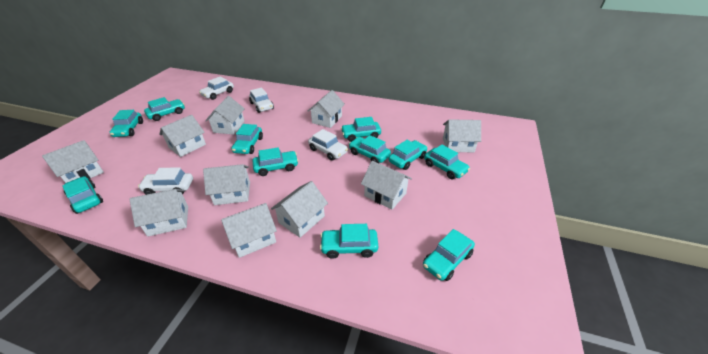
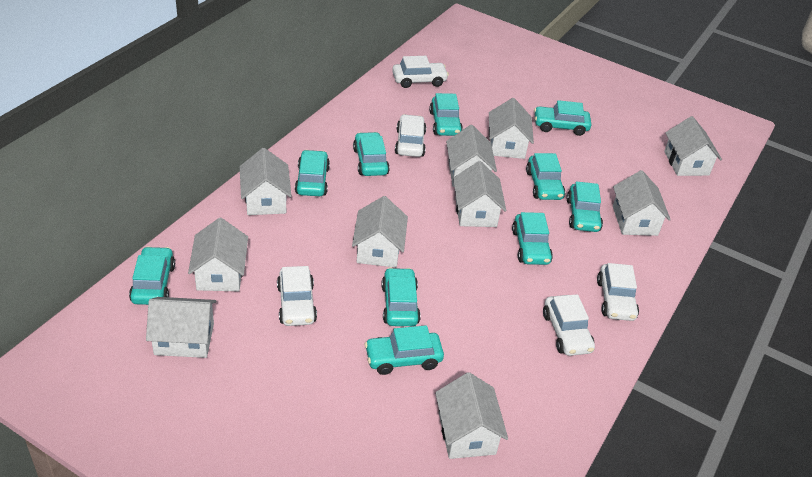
turquoise car: [63,176,103,214] [110,110,143,137] [144,97,185,121] [232,124,263,154] [253,147,299,176] [320,224,378,259] [341,117,381,142] [349,135,391,163] [388,140,427,170] [423,229,475,281] [424,144,470,179] = 11 -> [129,246,175,305] [295,150,330,196] [353,132,390,176] [365,325,444,375] [381,268,421,326] [429,93,463,136] [512,212,553,265] [526,153,565,200] [534,100,591,136] [566,181,603,232] = 10
white car: [138,167,193,195] [199,77,234,100] [249,88,274,113] [308,129,348,161] = 4 -> [277,266,317,326] [392,56,449,88] [395,114,426,157] [543,294,595,356] [597,263,639,321] = 5

